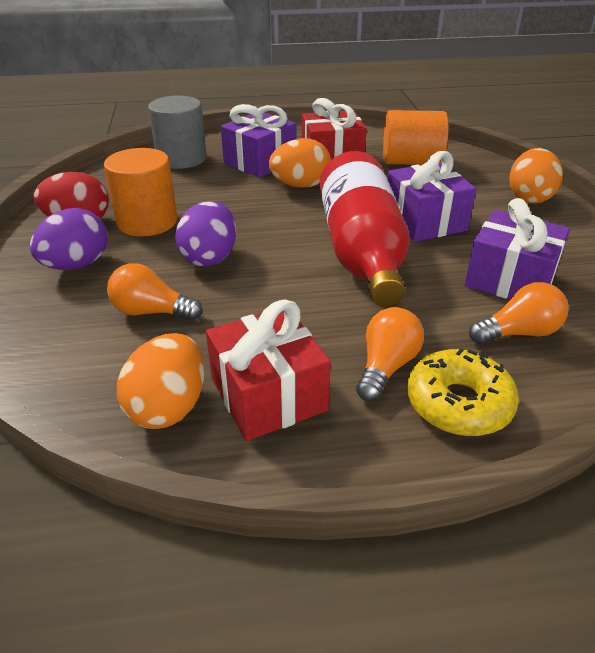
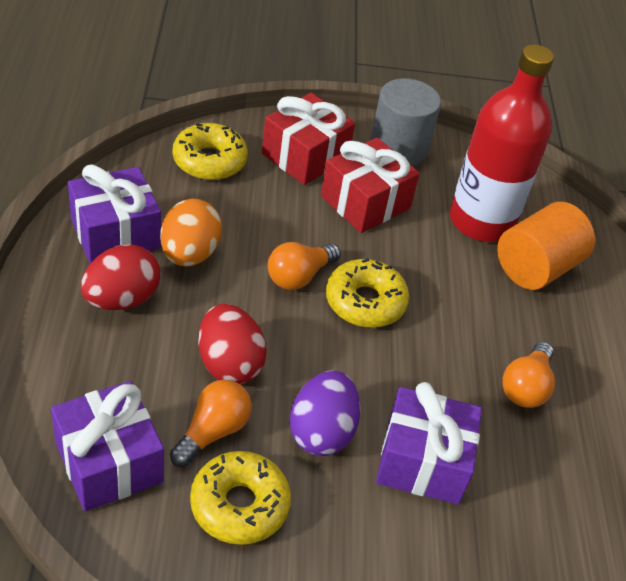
orange cylinder: [104,148,177,236] [383,110,449,165] = 2 -> [497,202,595,290] = 1
orange egg: [117,333,205,429] [269,138,331,188] [510,148,563,204] = 3 -> [160,199,222,267] = 1
purple egg: [30,208,108,270] [175,201,236,267] = 2 -> [290,370,361,456] = 1
red egg: [34,172,109,219] = 1 -> [81,244,161,310] [198,304,267,384] = 2
yellow donut: [407,348,519,436] = 1 -> [173,123,248,180] [190,451,291,545] [326,258,409,328] = 3

